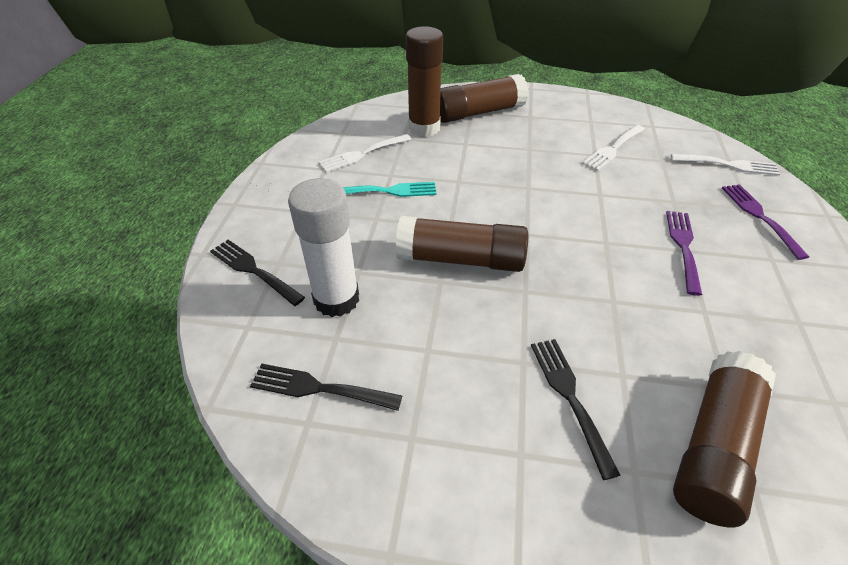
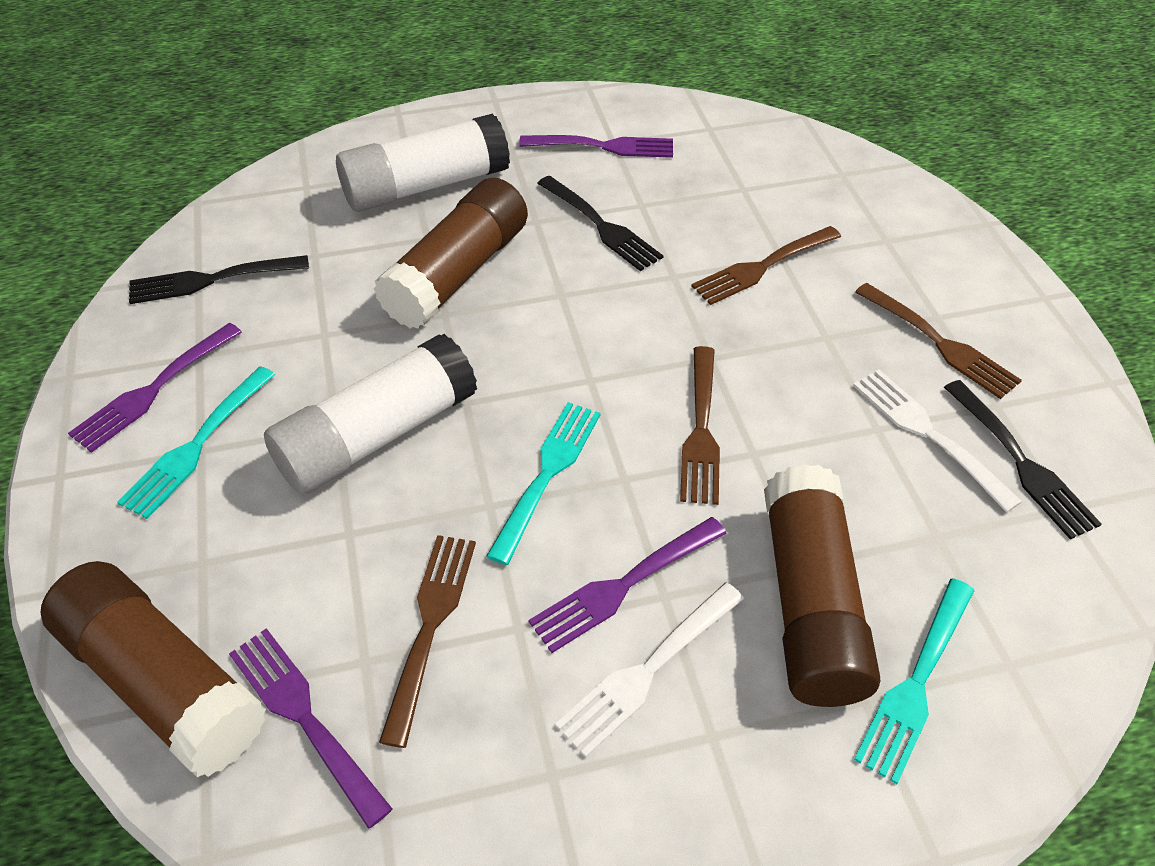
brown fork: none = 0 -> [379,535,476,748] [680,346,720,505] [691,226,841,305] [855,283,1022,399] = 4
brown glue stick: [396,216,528,272] [406,26,443,137] [440,74,528,123] [673,351,776,527] = 4 -> [41,561,266,777] [373,178,528,329] [764,464,880,707] = 3
purple fork: [666,211,702,296] [722,184,809,260] = 2 -> [68,323,242,453] [229,628,392,829] [519,135,673,158] [528,517,727,653] = 4
turquoise fork: [343,182,436,197] = 1 -> [117,366,275,519] [486,402,601,565] [854,578,975,784] = 3
white fork: [318,134,412,172] [582,125,645,171] [671,154,780,176] = 3 -> [555,583,744,757] [853,370,1023,512] = 2
white glue stick: [288,178,359,317] = 1 -> [264,334,477,495] [336,113,510,212] = 2

